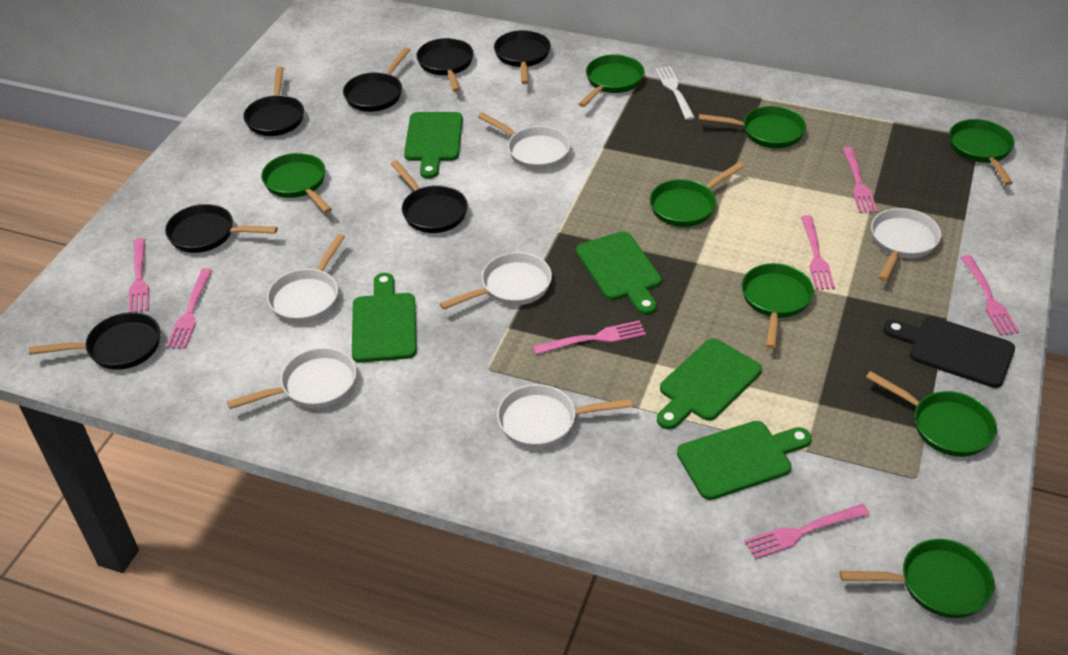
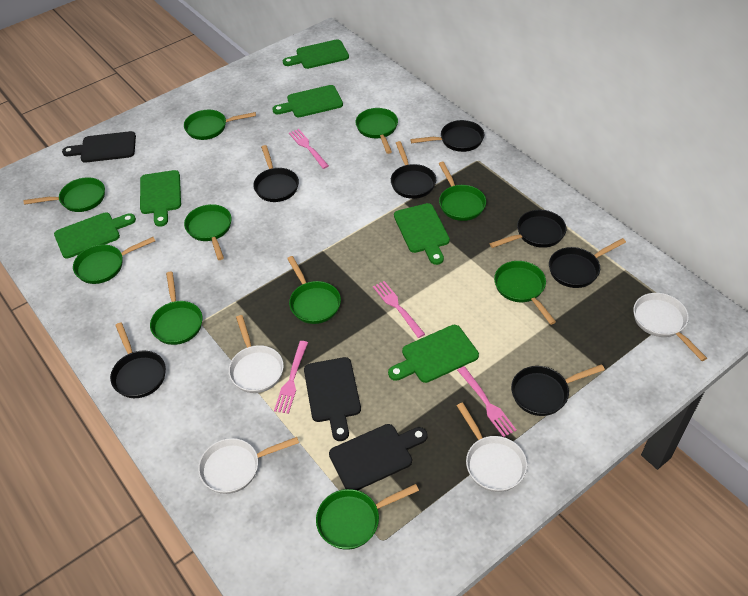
black cutting board: [883,316,1015,388] = 1 -> [62,131,136,163] [304,357,361,441] [329,424,428,490] = 3
green cutting board: [352,273,417,363] [404,112,463,179] [576,231,662,315] [657,338,762,430] [677,421,812,500] = 5 -> [54,213,136,258] [140,170,181,227] [272,85,343,117] [283,39,349,69] [388,325,479,383] [394,203,450,265] = 6
green pan: [261,153,332,213] [578,54,644,107] [650,162,744,227] [699,106,806,148] [742,263,814,349] [840,539,995,618] [866,371,997,457] [949,119,1015,185] = 8 -> [24,177,105,212] [73,237,155,284] [150,271,203,345] [184,110,256,140] [184,204,232,260] [287,256,341,324] [316,484,419,550] [355,108,398,154] [439,162,486,221] [494,261,556,325] = 10
pink fork: [129,238,149,312] [166,268,213,349] [533,320,646,355] [745,504,870,559] [801,215,835,290] [842,147,878,213] [961,255,1019,335] = 7 -> [274,341,308,414] [289,129,329,169] [373,281,425,338] [457,366,517,437] = 4
white fork: [655,66,695,120] = 1 -> none = 0
white pan: [227,348,357,409] [267,234,345,323] [439,252,552,310] [478,112,571,170] [497,384,632,448] [871,208,941,281] = 6 -> [198,437,299,494] [229,315,284,393] [457,402,527,492] [633,293,707,361] = 4

